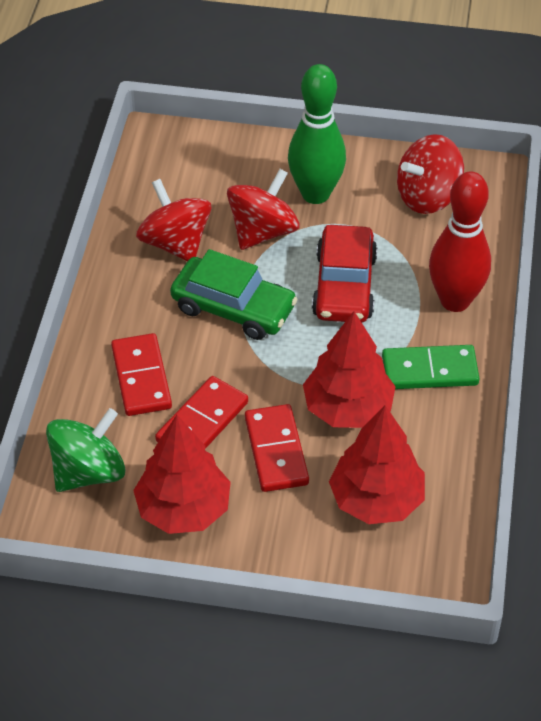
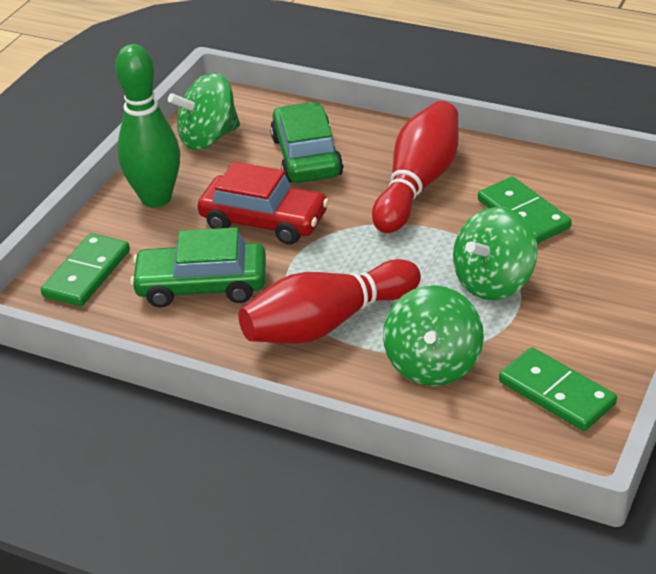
green car: [170,249,298,340] = 1 -> [130,227,266,308] [270,102,343,183] = 2
green domino: [382,345,480,389] = 1 -> [41,233,130,306] [478,176,571,244] [499,347,617,431] = 3
green spinning top: [46,408,125,492] = 1 -> [168,73,240,150] [383,285,484,386] [453,207,538,300] = 3
red bowling pin: [429,172,491,312] = 1 -> [239,259,421,344] [372,101,459,233] = 2
red domino: [111,333,172,416] [155,376,248,449] [245,404,309,492] = 3 -> none = 0
red spinning top: [136,179,212,261] [227,169,299,250] [397,134,464,214] = 3 -> none = 0
red tree: [133,415,231,534] [303,311,396,428] [329,405,425,524] = 3 -> none = 0

